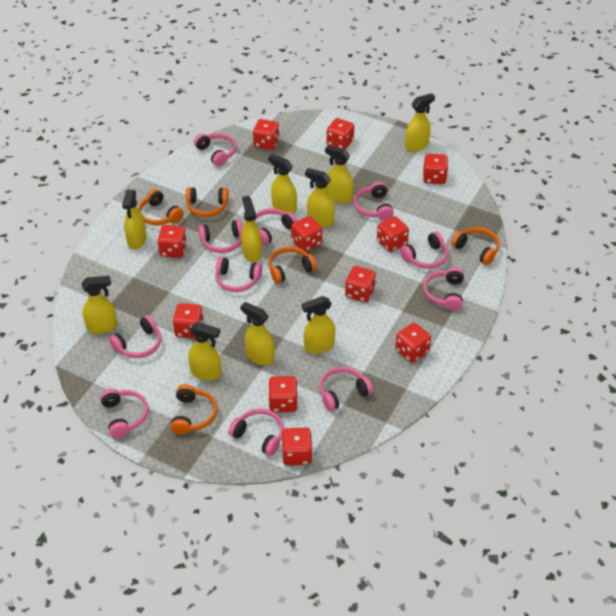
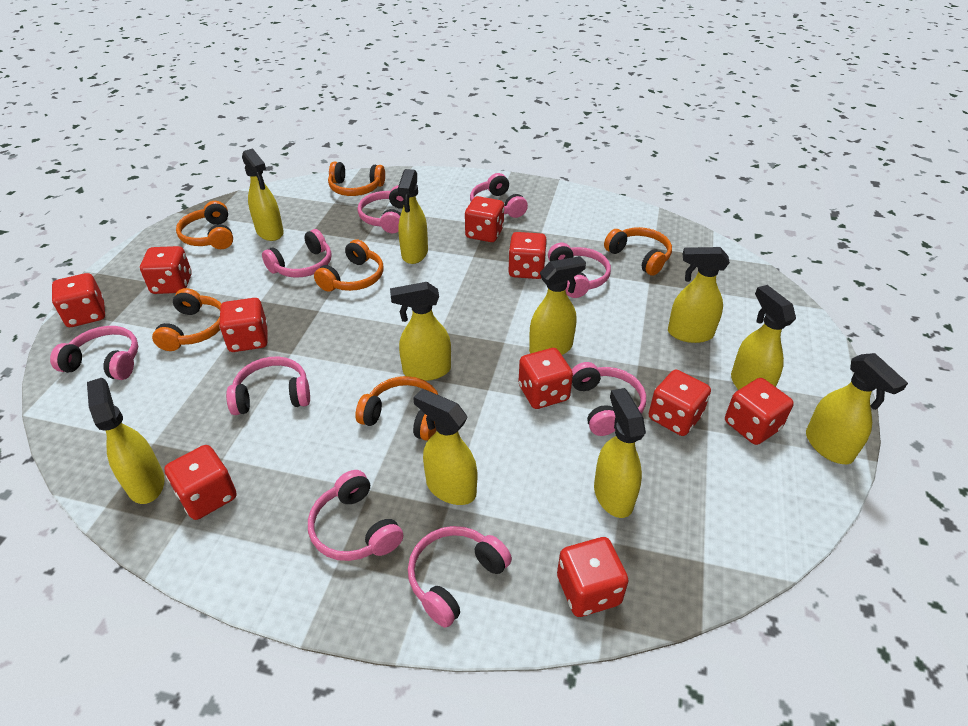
orange headphones: [138,189,184,225] [171,384,218,435] [186,187,229,217] [268,247,317,284] [451,227,500,265] = 5 -> [152,288,222,351] [176,201,233,249] [314,239,384,292] [328,161,385,196] [355,376,438,441] [604,227,672,276] = 6
pink headphones: [100,389,149,438] [109,315,161,358] [194,133,237,167] [198,220,243,253] [215,257,262,292] [228,409,284,456] [254,208,297,245] [319,367,373,411] [354,182,394,220] [400,232,448,269] [423,267,464,311] = 11 -> [50,326,138,380] [226,356,310,415] [262,229,332,278] [308,470,403,561] [357,185,404,233] [408,526,512,628] [470,173,528,218] [548,243,611,298] [572,362,646,436] = 9
red dice: [158,225,187,258] [173,303,204,338] [253,119,279,150] [268,376,298,412] [281,428,312,466] [291,216,322,252] [327,118,354,149] [345,266,376,302] [377,216,409,252] [395,323,431,363] [423,154,448,184] = 11 -> [52,273,105,327] [140,246,192,294] [164,445,237,520] [219,298,268,352] [465,196,504,242] [509,232,547,279] [518,348,573,409] [557,537,628,617] [648,370,711,436] [725,378,794,445] = 10

